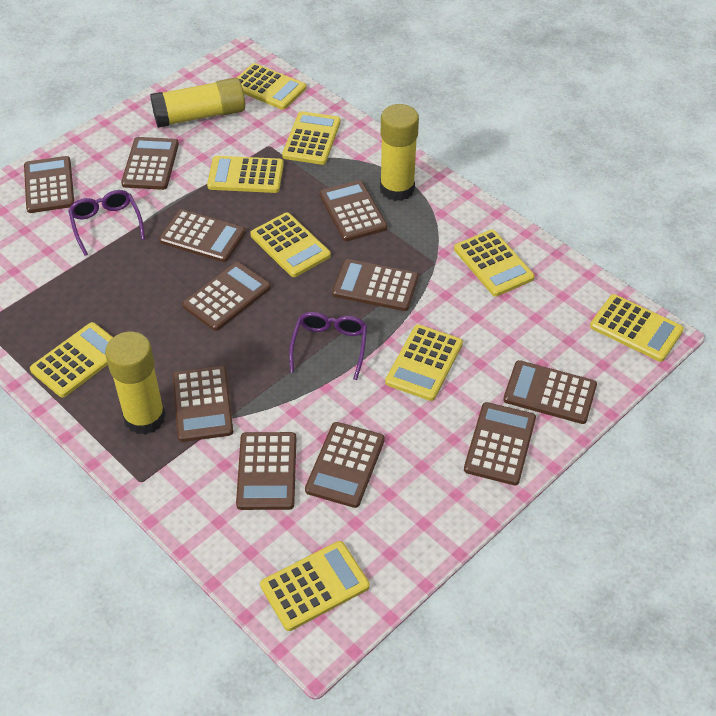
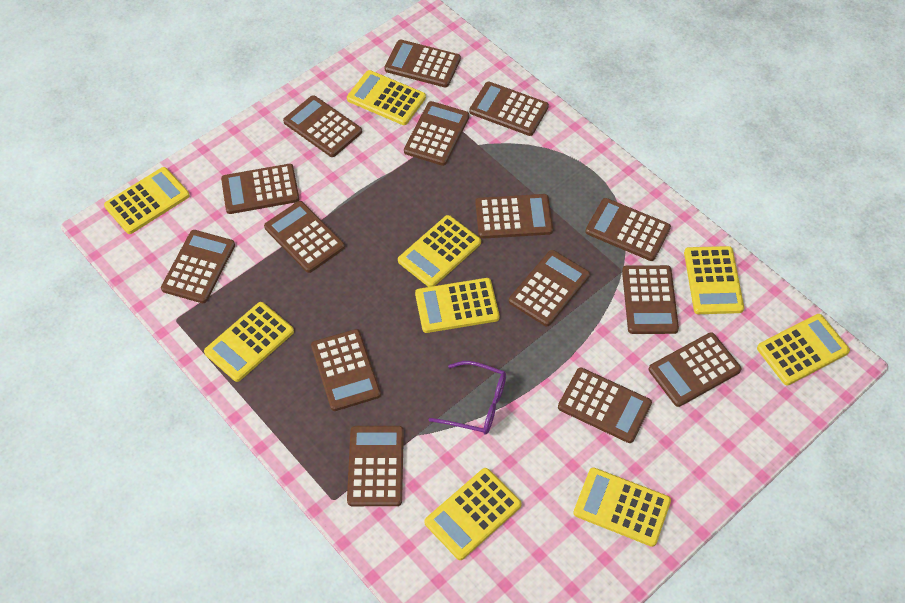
brown calculator: [24,156,74,213] [121,137,179,190] [159,209,246,262] [173,366,233,442] [182,262,271,331] [236,432,296,510] [305,422,385,508] [319,180,387,241] [332,259,419,311] [464,402,536,485] [503,360,597,424] = 11 -> [161,230,235,303] [221,164,299,214] [264,201,345,273] [283,95,362,157] [311,329,381,411] [347,426,404,506] [384,40,461,88] [404,101,469,166] [469,82,549,136] [475,194,553,239] [509,250,590,326] [558,368,652,443] [585,198,671,261] [622,265,679,334] [649,332,742,407] = 15
purple glasses: [68,190,145,256] [289,312,367,380] = 2 -> [429,361,506,435] = 1
yellow glue stick: [105,332,166,435] [150,78,245,128] [380,104,419,201] = 3 -> none = 0

